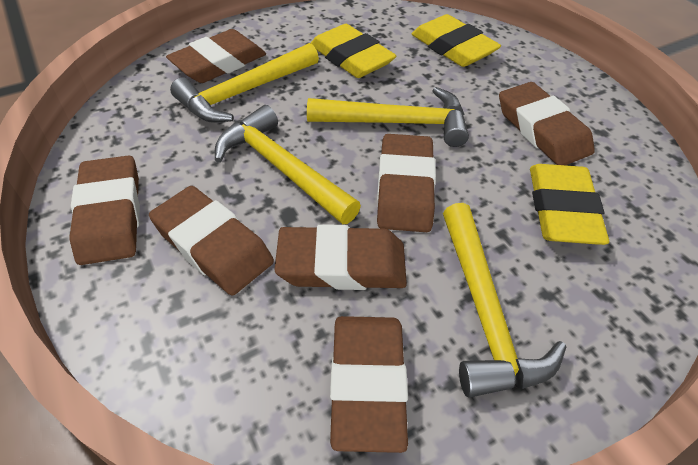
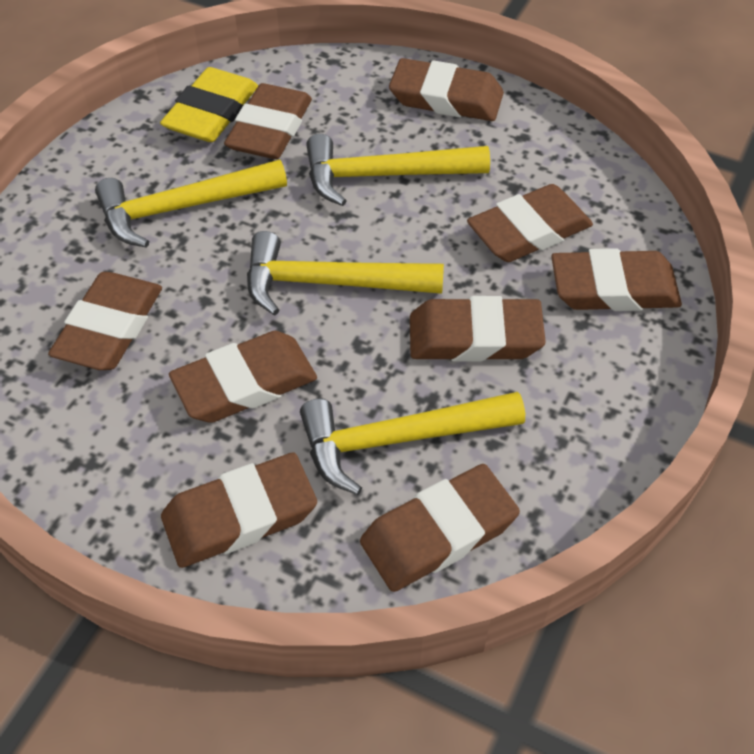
brown eraser: [70,155,140,265] [149,186,274,296] [166,29,266,83] [274,224,407,290] [330,316,408,453] [377,134,436,232] [499,82,595,165] = 7 -> [48,272,162,370] [161,452,317,568] [169,331,317,423] [224,83,312,159] [360,464,520,592] [389,58,504,121] [410,296,546,362] [467,184,593,262] [551,248,682,311] = 9
yellow eraser: [311,24,396,78] [412,14,501,67] [530,164,609,245] = 3 -> [160,67,258,142] = 1

